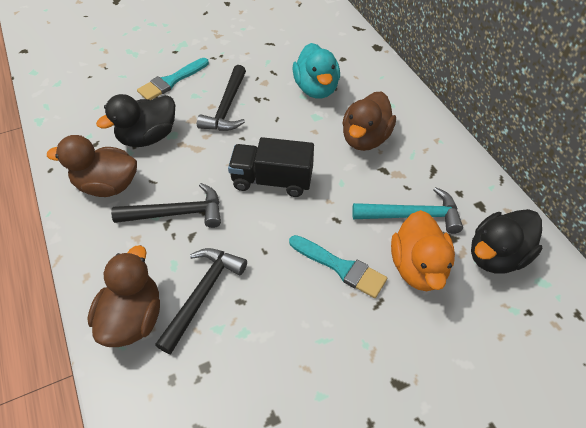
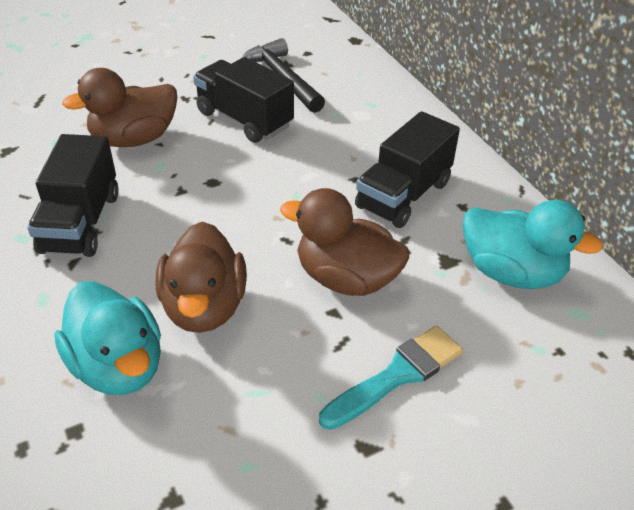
black duck: [96,94,175,147] [471,209,542,274] = 2 -> none = 0
black hammer: [111,183,221,228] [155,248,247,354] [197,65,246,131] = 3 -> [242,38,325,113] = 1
black truck: [228,137,314,197] = 1 -> [27,134,119,257] [193,57,294,143] [355,111,460,228] = 3
orange duck: [391,210,455,291] = 1 -> none = 0
turquoise brush: [137,58,209,100] [289,235,387,298] = 2 -> [319,326,463,430] = 1
turquoise duck: [293,43,340,99] = 1 -> [54,281,161,395] [463,200,603,289] = 2
turquoise hammer: [352,187,463,234] = 1 -> none = 0

